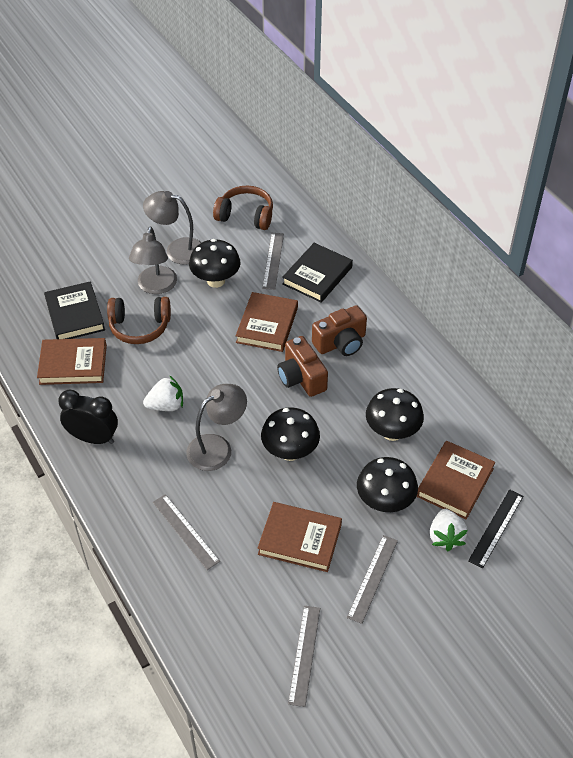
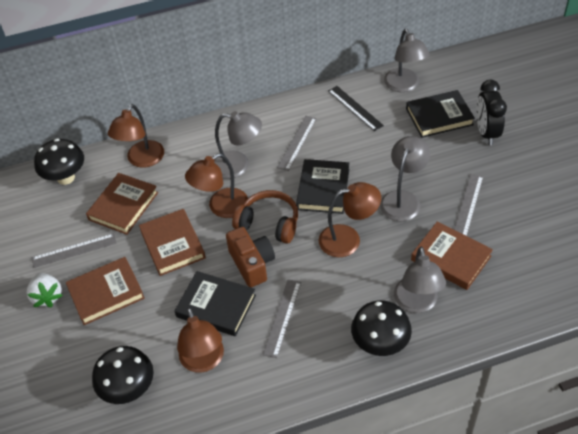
black book: [44,281,105,339] [282,243,353,303] = 2 -> [175,271,256,336] [296,159,349,214] [406,90,475,138] = 3
black mushroom: [189,239,241,288] [261,407,320,461] [357,457,418,512] [366,388,424,441] = 4 -> [34,139,84,185] [92,346,154,404] [351,300,412,356] = 3
brown camera: [277,336,328,397] [312,305,367,356] = 2 -> [226,227,275,287] = 1
brown headphones: [107,297,171,344] [213,185,273,230] = 2 -> [232,190,298,244] = 1
brown lamp: none = 0 -> [108,104,164,168] [177,308,224,373] [185,153,248,218] [319,182,381,257] = 4
grey lamp: [129,226,177,294] [143,191,202,265] [186,384,247,471] = 3 -> [214,111,262,179] [380,136,430,221] [384,29,430,92] [394,247,446,313] = 4
white strawberry: [143,375,183,411] [430,509,468,551] = 2 -> [27,273,63,307] = 1

